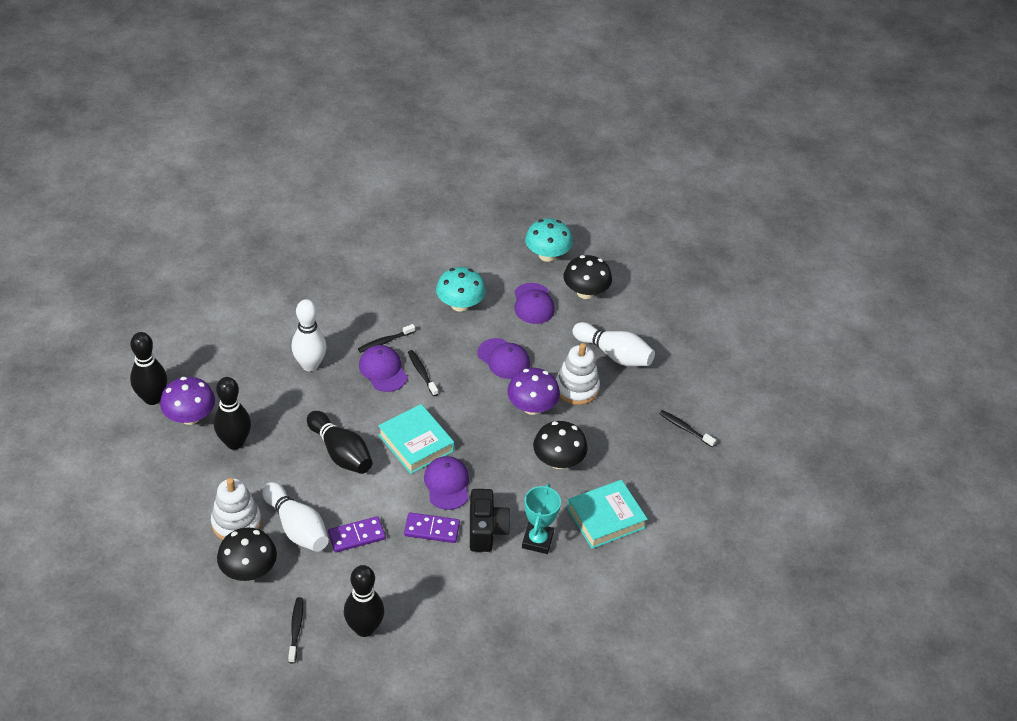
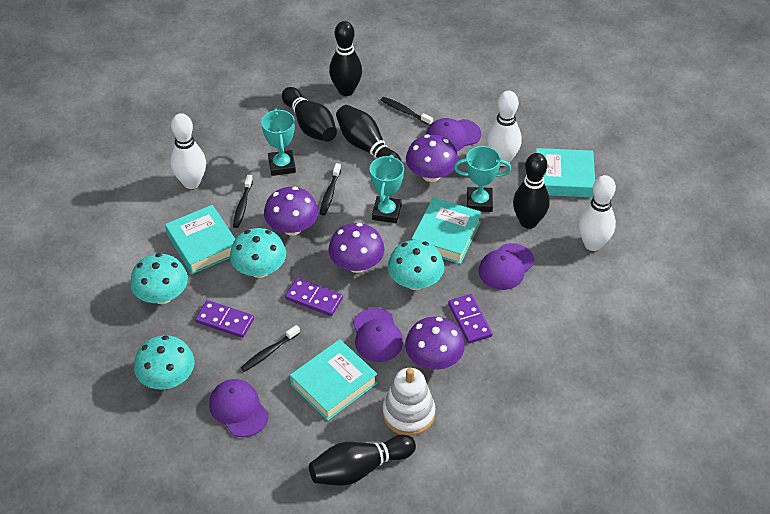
black bowling pin: [130,332,167,405] [214,377,251,450] [307,411,373,474] [344,565,384,637] = 4 -> [282,87,337,142] [309,435,416,486] [329,21,362,96] [336,105,402,162] [513,153,550,229] = 5
black camera: [470,489,511,552] = 1 -> none = 0
black mushroom: [217,527,277,581] [533,421,588,469] [563,255,612,299] = 3 -> none = 0
purple domino: [328,516,386,552] [404,512,460,543] = 2 -> [195,300,254,338] [285,278,343,316] [448,294,492,343] = 3
purple mushroom: [160,377,215,425] [507,368,560,415] = 2 -> [264,187,318,236] [328,223,385,273] [405,317,465,370] [406,135,458,182] = 4
turquoise book: [378,404,454,474] [567,480,648,549] = 2 -> [165,205,235,274] [290,339,377,421] [411,197,482,264] [536,148,595,198] = 4
turquoise mushroom: [436,267,486,312] [525,219,573,262] = 2 -> [130,253,188,304] [134,335,195,390] [230,228,286,278] [388,240,444,290] = 4
turquoise trophy: [522,484,561,554] = 1 -> [261,109,296,176] [370,155,404,223] [454,146,511,212] = 3
white stacking toy: [211,478,261,540] [556,343,600,405] = 2 -> [383,368,436,436] = 1

